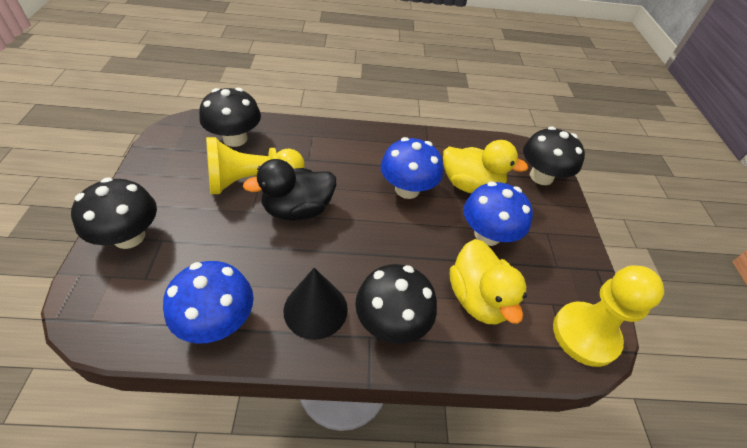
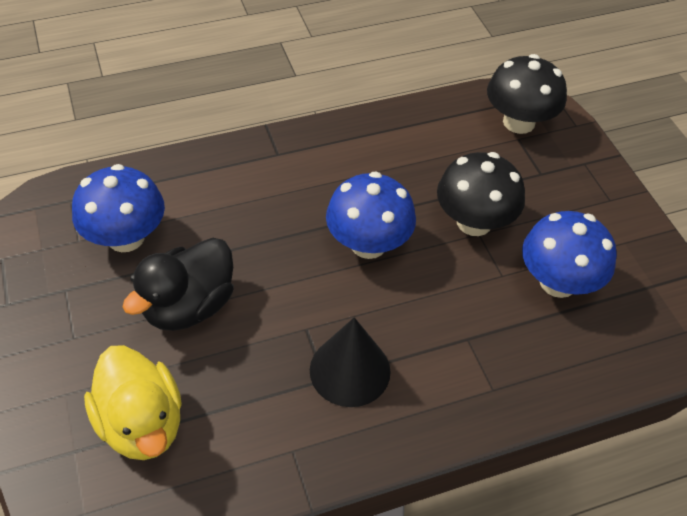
black mushroom: [71,178,157,249] [199,88,261,147] [355,264,437,344] [523,127,585,185] = 4 -> [437,152,525,236] [487,54,567,134] = 2
yellow duck: [443,140,528,194] [450,239,527,324] = 2 -> [84,345,182,460] = 1
yellow pawn: [206,137,304,194] [553,265,664,367] = 2 -> none = 0

